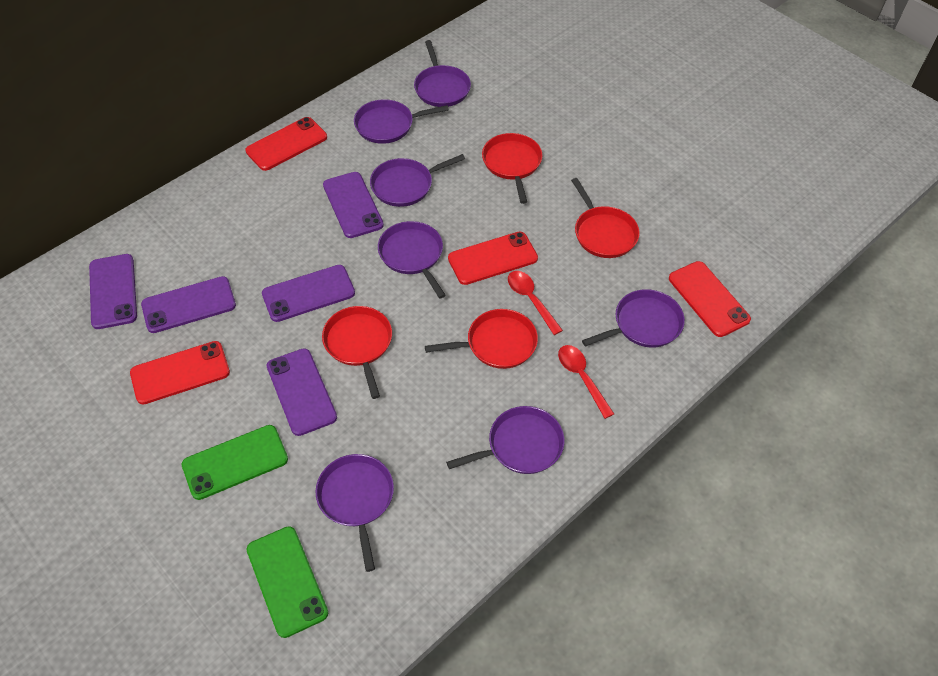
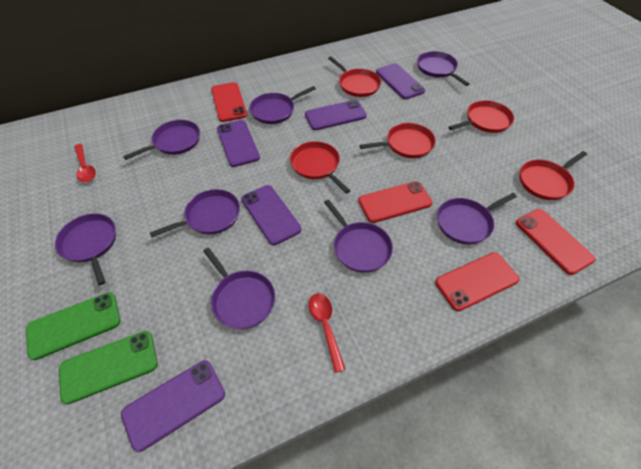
purple pan: [315,454,394,572] [354,99,449,144] [370,154,465,207] [378,221,446,298] [414,40,471,107] [446,406,565,474] [582,289,685,348] = 7 -> [55,213,116,285] [123,120,200,160] [150,189,240,237] [203,247,275,329] [249,86,316,124] [324,199,393,273] [417,51,469,86] [437,193,517,244] = 8
red pan: [322,306,392,399] [425,309,538,369] [482,133,543,204] [571,178,640,258] = 4 -> [290,141,350,194] [328,56,381,97] [360,123,436,158] [448,100,514,133] [520,151,587,200] = 5

